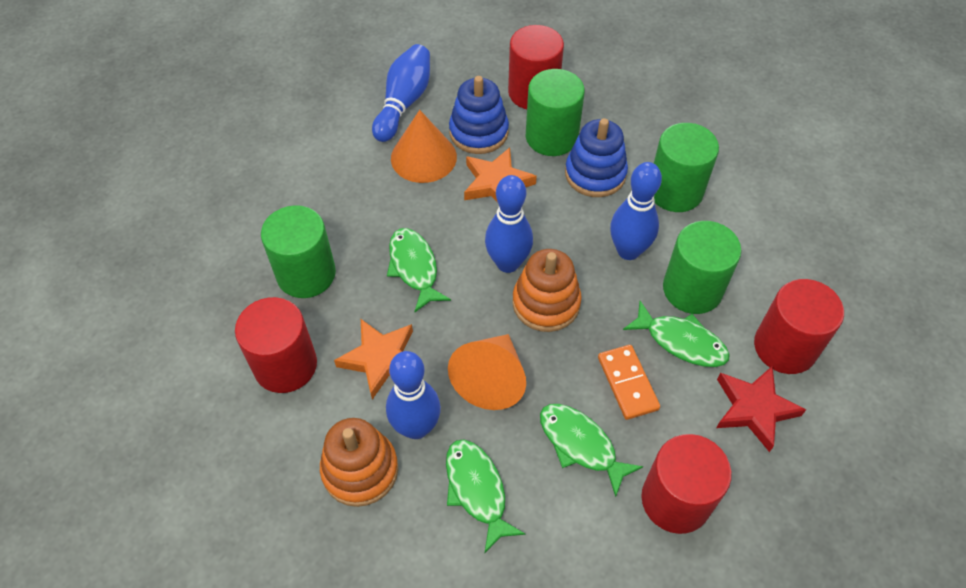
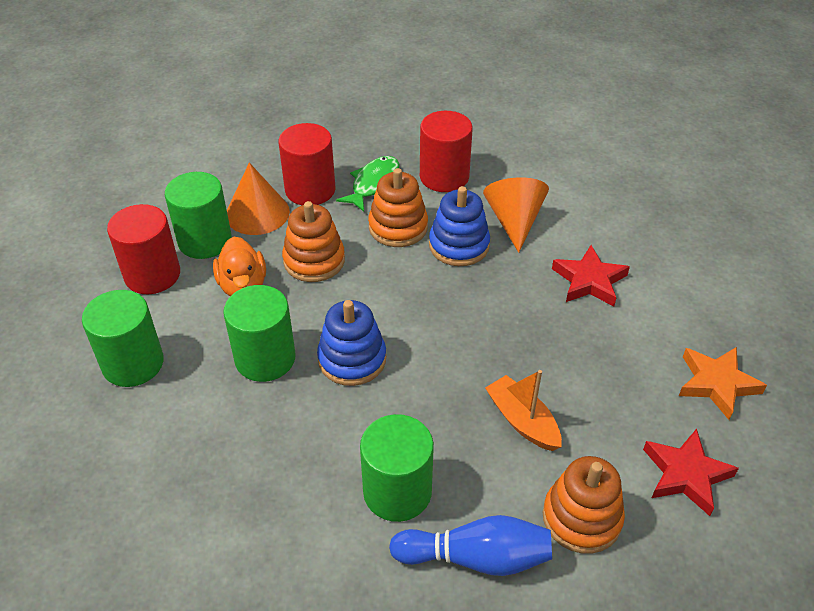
blue bowling pin: [372,44,430,142] [386,351,441,439] [485,175,533,273] [610,162,662,260] = 4 -> [389,515,552,576] = 1
green fish: [387,228,451,312] [446,439,525,554] [540,404,643,497] [623,301,730,367] = 4 -> [336,156,399,212] = 1
orange boat: none = 0 -> [485,370,562,451] = 1
orange domino: [598,345,660,420] = 1 -> none = 0
orange duck: none = 0 -> [213,237,266,296] = 1
orange stacking toy: [320,418,398,507] [512,249,582,332] = 2 -> [282,201,345,282] [368,168,428,247] [543,456,625,554] = 3
orange star: [334,319,413,400] [464,147,537,201] = 2 -> [679,347,767,420] = 1
red cylinder: [235,297,317,393] [508,25,564,109] [641,434,732,534] [754,279,844,374] = 4 -> [107,204,180,294] [279,123,336,205] [420,111,473,192] = 3
red star: [716,366,806,452] = 1 -> [552,245,630,307] [643,429,739,516] = 2

